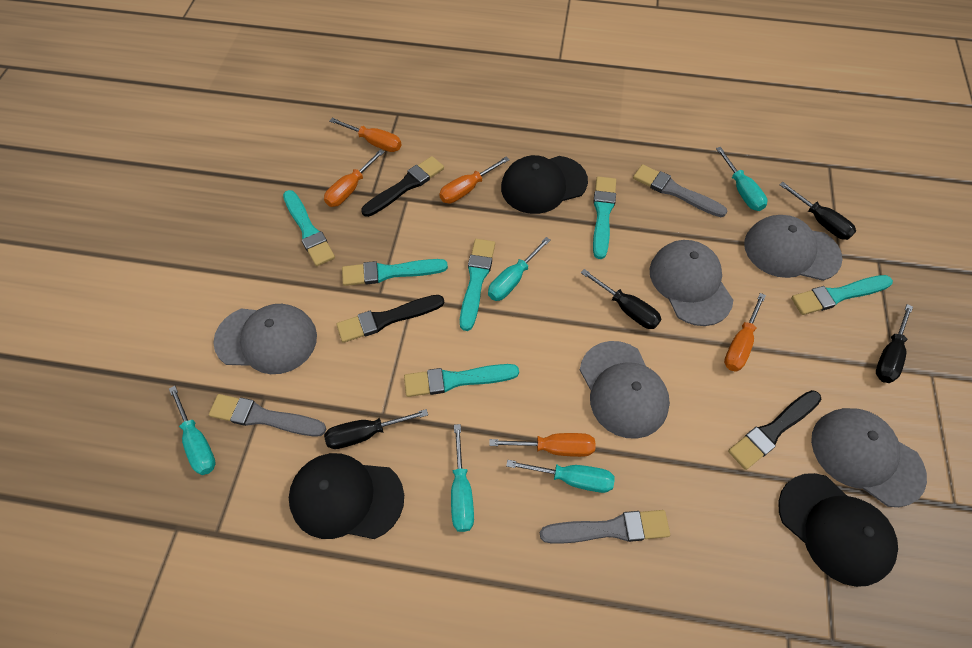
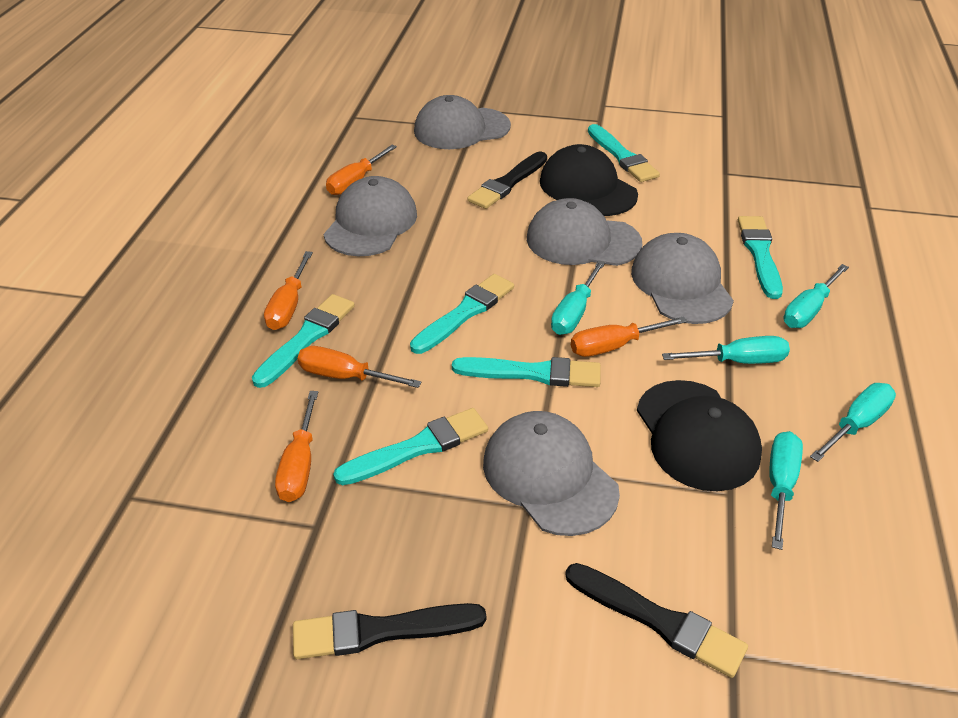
black cap: [289,453,404,539] [501,155,588,214] [778,473,898,587] = 3 -> [540,144,638,216] [637,380,762,491] = 2
black screwdriver: [324,409,428,449] [581,269,661,329] [779,182,856,240] [876,304,913,383] = 4 -> none = 0
grey brush: [209,394,326,437] [540,510,670,544] [633,164,727,217] = 3 -> none = 0

